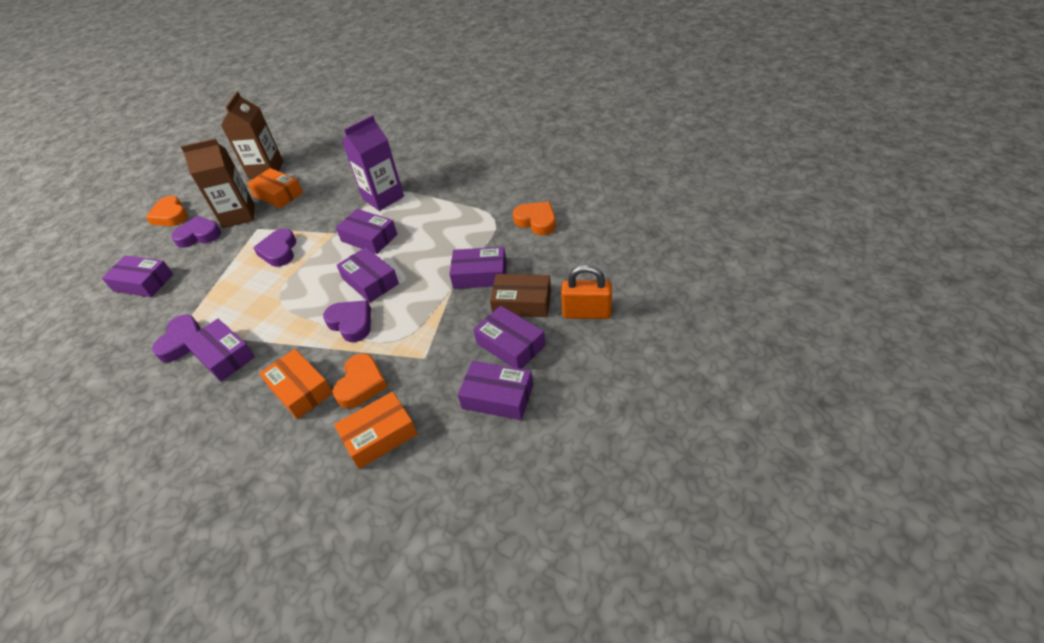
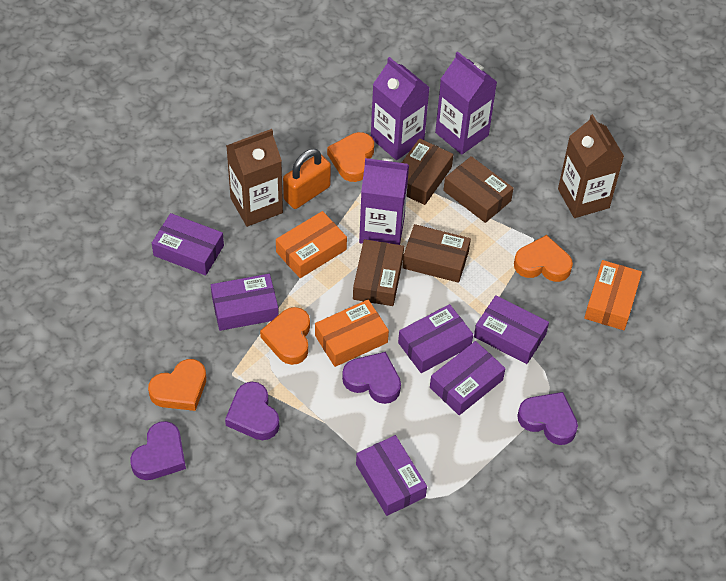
brown box: [490,274,551,317] = 1 -> [353,239,404,306] [402,138,453,205] [402,224,471,283] [443,156,514,223] = 4
orange heart: [146,196,188,226] [333,353,388,408] [513,202,556,235] = 3 -> [148,359,206,411] [260,307,310,365] [327,132,374,182] [514,235,573,282] = 4
purple box: [102,256,173,297] [183,319,255,382] [336,209,397,254] [337,247,399,303] [449,247,507,289] [458,361,533,420] [473,306,546,369] = 7 -> [152,213,224,276] [211,274,279,331] [356,435,427,516] [398,304,473,373] [430,341,506,415] [474,295,549,364] = 6
purple carton: [342,115,404,211] = 1 -> [359,158,409,245] [371,57,430,160] [435,52,497,155] = 3

